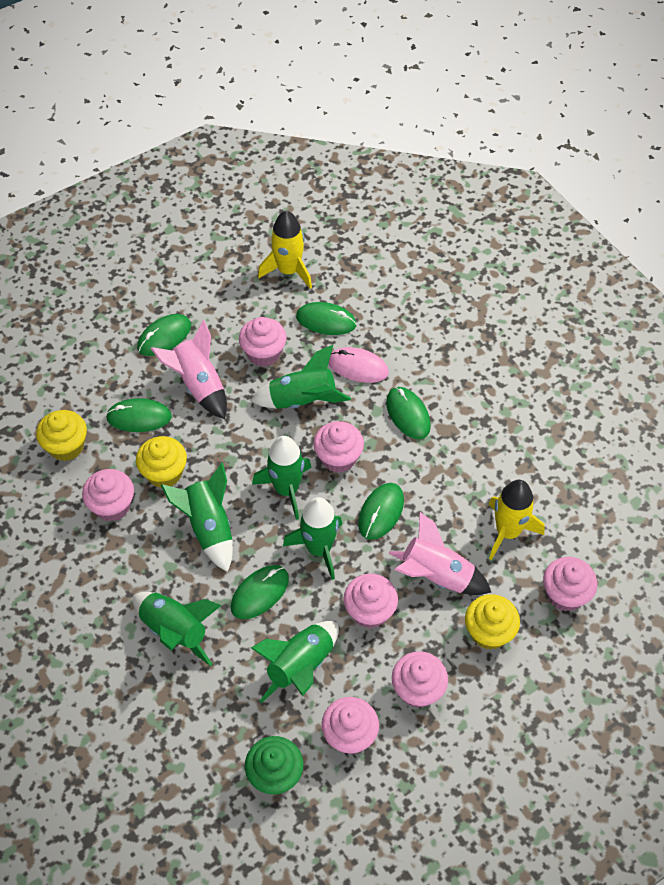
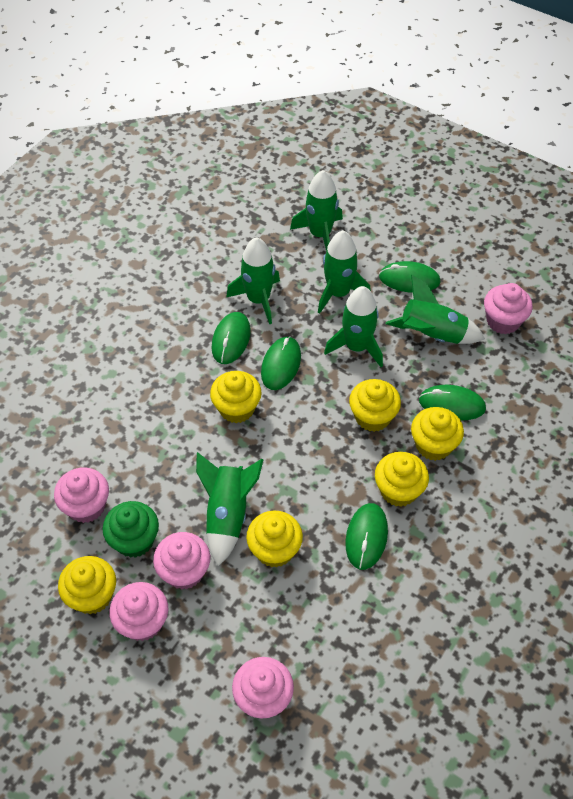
green mouse: [106,398,172,432] [137,314,191,356] [231,565,289,619] [296,302,357,335] [358,483,404,540] [386,387,431,439] = 6 -> [212,312,251,364] [261,336,301,390] [345,503,388,570] [379,261,441,293] [419,385,486,420] = 5
pink cupcake: [82,469,134,521] [239,317,287,367] [313,421,364,473] [321,697,379,754] [344,574,398,629] [392,651,448,708] [543,557,597,611] = 7 -> [54,467,109,523] [109,582,168,641] [153,532,210,589] [232,657,294,718] [484,283,533,334] = 5
pink mouse: [329,347,389,383] = 1 -> none = 0
pink rocket: [151,320,227,419] [389,512,491,595] = 2 -> none = 0
yellow cupcake: [36,410,87,461] [136,436,187,488] [465,594,520,650] = 3 -> [58,556,116,614] [210,371,262,423] [246,511,303,568] [349,379,401,432] [375,452,429,507] [411,407,464,461] = 6
yellow rocket: [258,211,312,289] [488,480,545,560] = 2 -> none = 0

